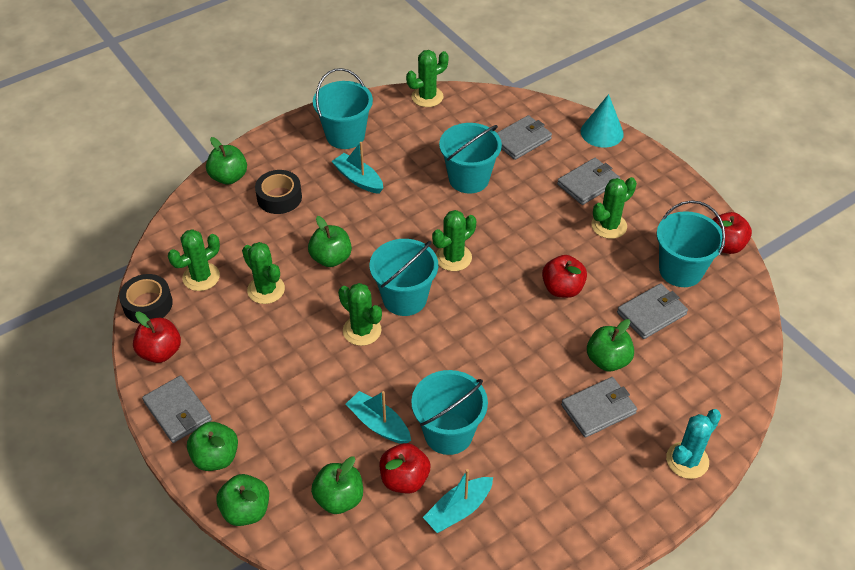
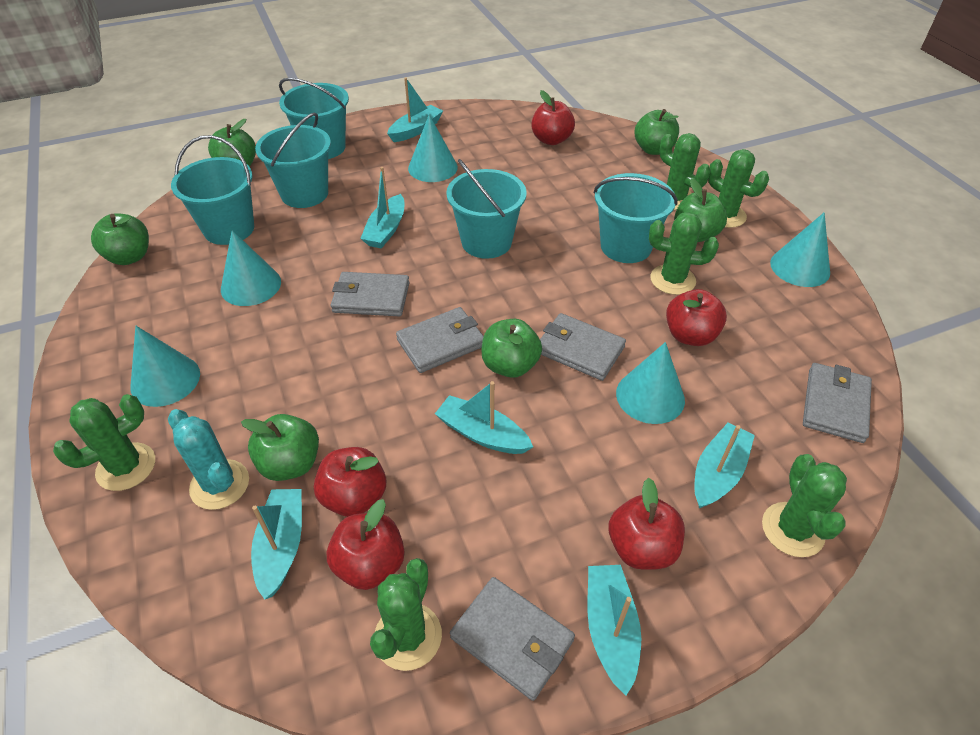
black tape: [119,274,173,324] [255,170,302,214] = 2 -> none = 0
red apple: [133,312,181,363] [379,443,430,493] [542,255,587,298] [712,212,752,254] = 4 -> [314,447,386,517] [327,499,405,590] [531,90,575,145] [609,478,685,570] [666,289,727,346] = 5
turquoise boat: [331,142,383,194] [346,391,411,444] [423,469,493,533] = 3 -> [251,489,302,599] [360,167,404,249] [387,78,443,142] [435,381,533,454] [588,565,641,695] [694,423,755,508] = 6
turquoise cone: [581,94,624,148] = 1 -> [130,326,200,407] [221,230,281,306] [408,115,458,182] [616,342,685,424] [770,212,830,287] = 5

